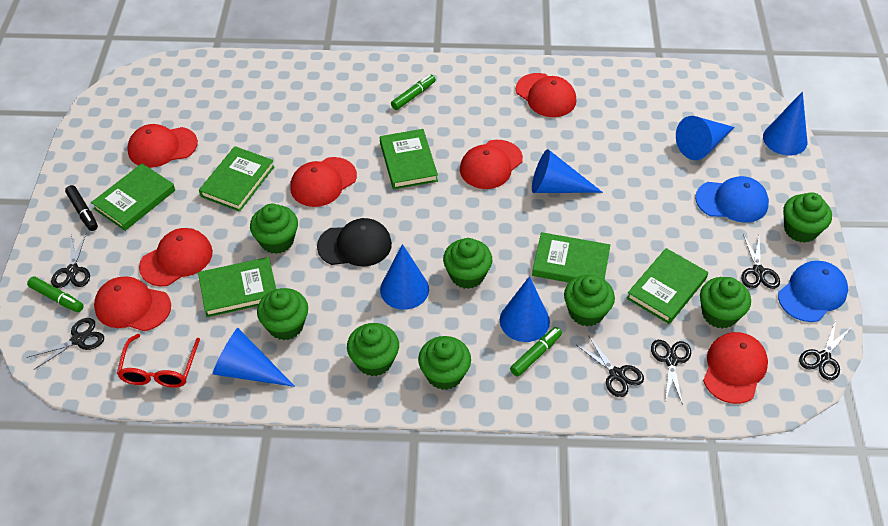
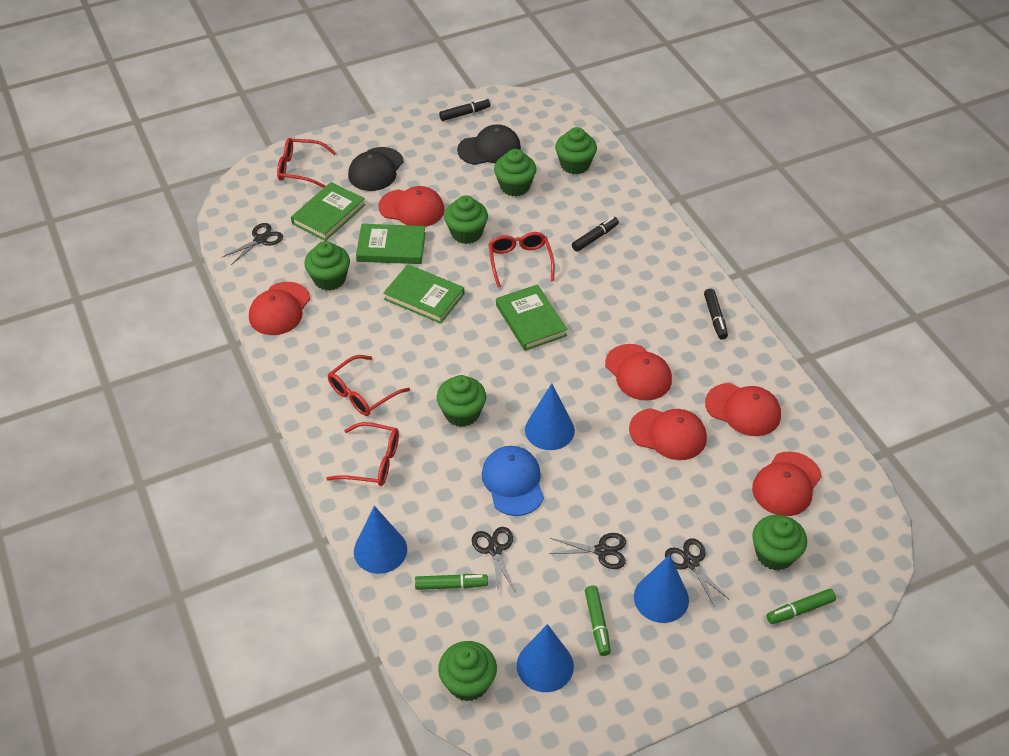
black cap: [317,218,392,266] = 1 -> [348,147,404,191] [457,124,521,165] = 2
black marker: [65,185,98,231] = 1 -> [439,98,490,121] [572,217,619,252] [704,289,728,340] = 3
black scissors: [27,318,104,370] [51,234,90,288] [577,335,644,397] [651,340,691,405] [741,234,780,289] [799,320,852,380] = 6 -> [223,223,283,265] [472,527,516,592] [549,533,626,569] [665,538,730,607] = 4
blue cap: [695,176,769,223] [778,261,848,322] = 2 -> [482,446,544,516] = 1
blue cone: [213,328,295,387] [380,244,429,310] [500,276,550,342] [532,149,603,193] [676,116,734,160] [763,91,807,156] = 6 -> [354,506,407,574] [517,624,574,692] [525,383,575,450] [634,555,689,623] = 4
green book: [91,163,175,231] [198,257,276,317] [199,146,275,212] [380,129,438,189] [532,232,610,283] [626,248,708,324] = 6 -> [291,182,365,241] [356,224,426,264] [383,264,464,324] [496,284,568,351] = 4
green cupcake: [250,203,298,254] [257,288,308,340] [347,323,399,376] [418,336,471,390] [443,238,492,289] [564,275,615,326] [700,277,751,329] [783,192,832,243] = 8 -> [304,241,350,291] [437,375,486,427] [438,641,497,701] [444,195,488,244] [494,149,536,196] [555,127,597,175] [752,515,807,570] = 7
red cap: [94,276,171,331] [127,124,198,168] [139,228,213,286] [290,157,357,207] [460,140,523,189] [516,73,576,117] [703,332,768,404] = 7 -> [249,282,310,335] [378,186,445,227] [605,344,672,401] [629,408,707,460] [705,383,781,436] [752,451,822,516] = 6
red glasses: [117,334,200,388] = 1 -> [277,138,336,188] [326,422,399,486] [328,355,410,416] [488,232,555,288] = 4

